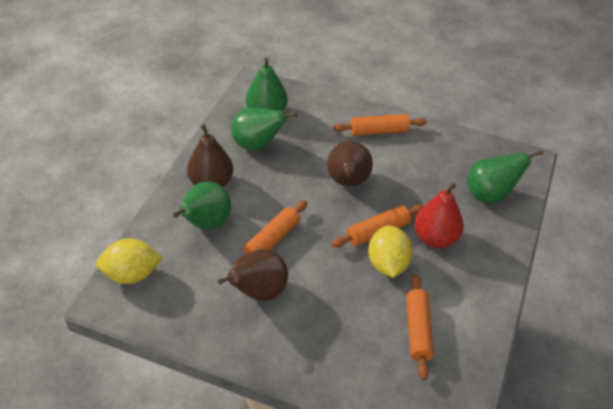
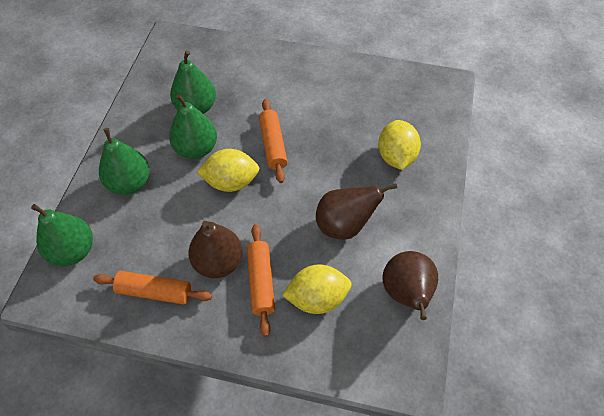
orange rolling pin: [234,200,307,267] [331,205,423,247] [333,114,427,136] [406,275,434,380] = 4 -> [93,271,212,305] [247,224,275,337] [259,99,288,183] = 3
red pear: [414,183,464,248] = 1 -> none = 0
yellow lemon: [96,238,163,284] [368,225,413,278] = 2 -> [197,149,260,192] [282,264,352,314] [378,120,421,170] = 3

